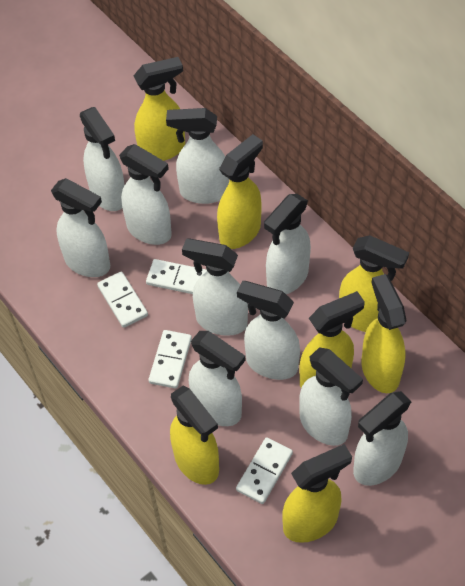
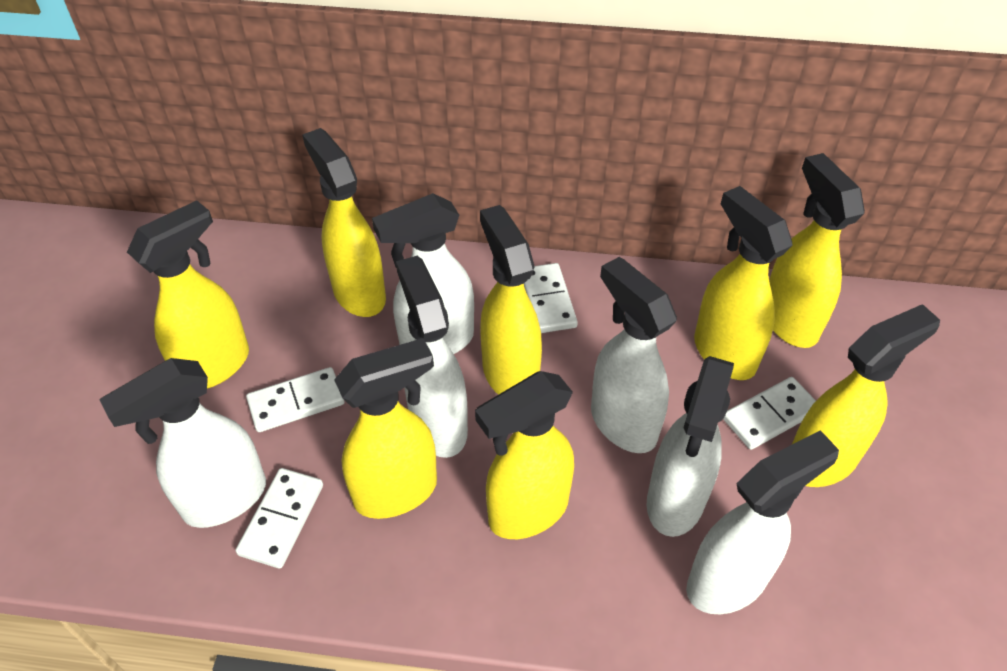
white spray bottle: [51,178,110,277] [80,107,125,211] [119,144,172,245] [166,108,229,204] [182,239,248,336] [189,331,245,426] [237,281,300,380] [264,194,311,294] [299,347,363,446] [353,391,412,486] = 10 -> [99,358,266,528] [372,193,474,354] [396,256,468,458] [591,257,677,453] [647,356,734,537] [686,430,839,614] = 6
yellow spray bottle: [133,57,185,161] [170,386,219,485] [217,134,263,249] [283,444,352,543] [299,291,365,388] [339,235,409,332] [361,274,407,393] = 7 -> [127,200,249,389] [302,128,386,317] [334,338,437,519] [475,371,574,539] [480,205,542,395] [694,186,792,380] [769,153,865,348] [792,304,940,487] = 8

